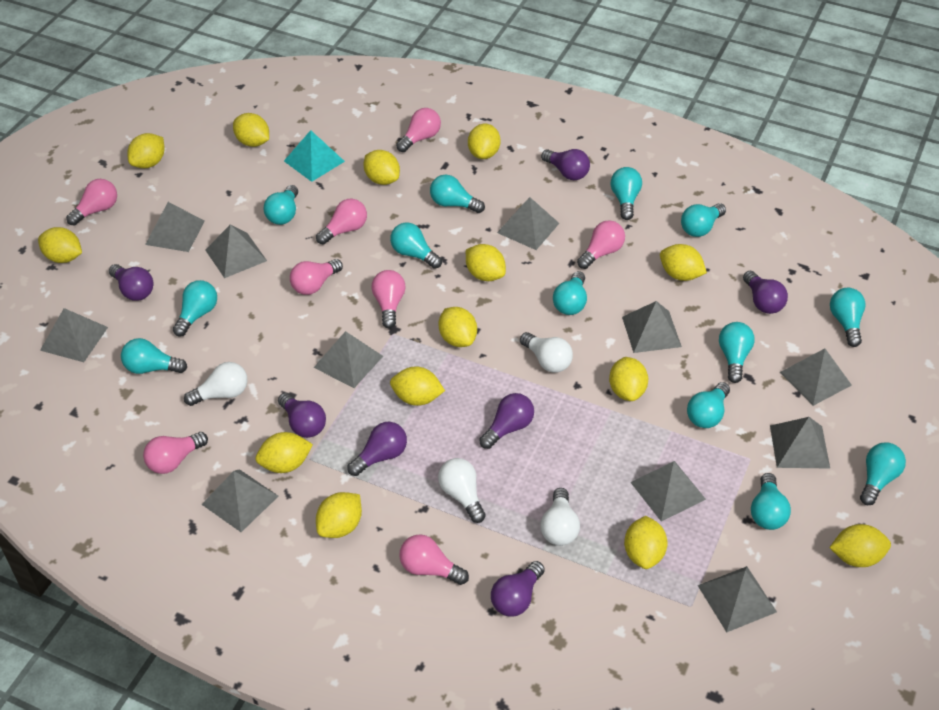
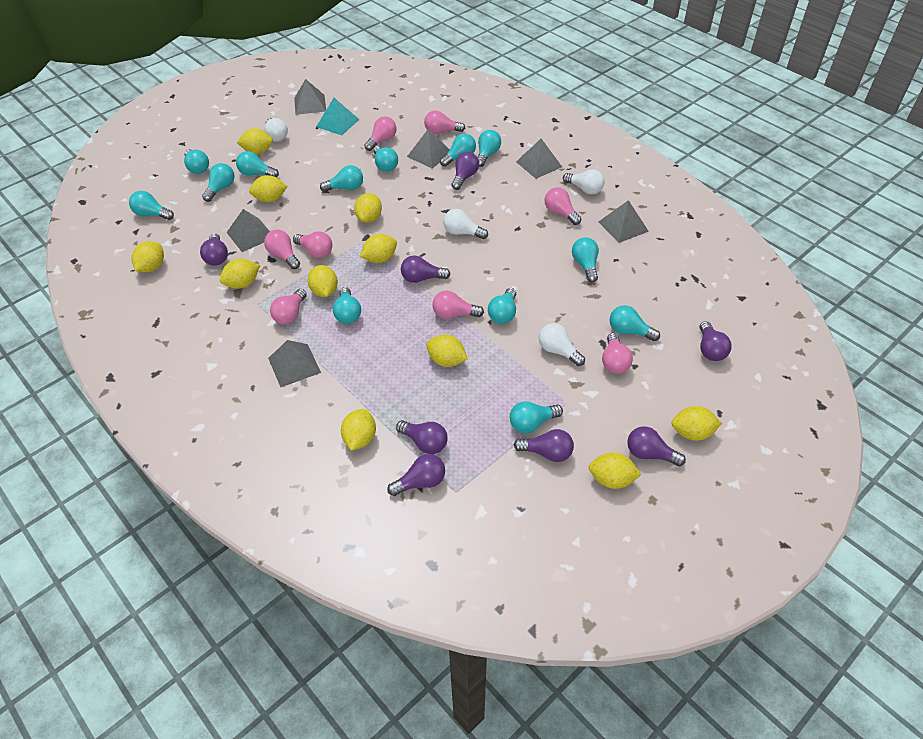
grey pyramid: [40,308,108,362] [145,202,205,252] [201,469,279,532] [205,224,267,278] [314,331,383,388] [497,197,559,250] [622,301,682,353] [630,461,706,522] [698,566,777,632] [770,417,830,469] [780,348,852,406] = 11 -> [226,209,270,252] [268,340,321,387] [294,79,326,115] [407,128,450,169] [516,139,562,179] [599,200,649,243] = 6
purple light bulb: [109,264,153,301] [278,393,326,438] [347,422,407,476] [479,393,534,449] [491,561,545,616] [541,149,590,180] [743,271,788,314] = 7 -> [200,233,228,266] [387,454,445,496] [396,420,448,454] [401,256,451,283] [451,152,479,190] [514,429,574,462] [627,426,686,466] [699,321,732,361] = 8
yellow lemon: [38,227,82,263] [127,133,165,168] [233,113,269,147] [255,432,313,473] [316,492,362,538] [363,150,400,185] [390,366,445,406] [439,307,477,347] [466,244,506,281] [468,124,500,159] [609,357,648,401] [624,516,668,569] [660,244,707,281] [829,524,891,567] = 14 -> [131,241,164,272] [220,259,260,289] [237,128,273,154] [249,175,287,202] [308,265,338,297] [341,409,376,451] [354,193,382,223] [360,234,397,263] [426,334,467,367] [589,452,641,489] [672,406,722,441] = 11

